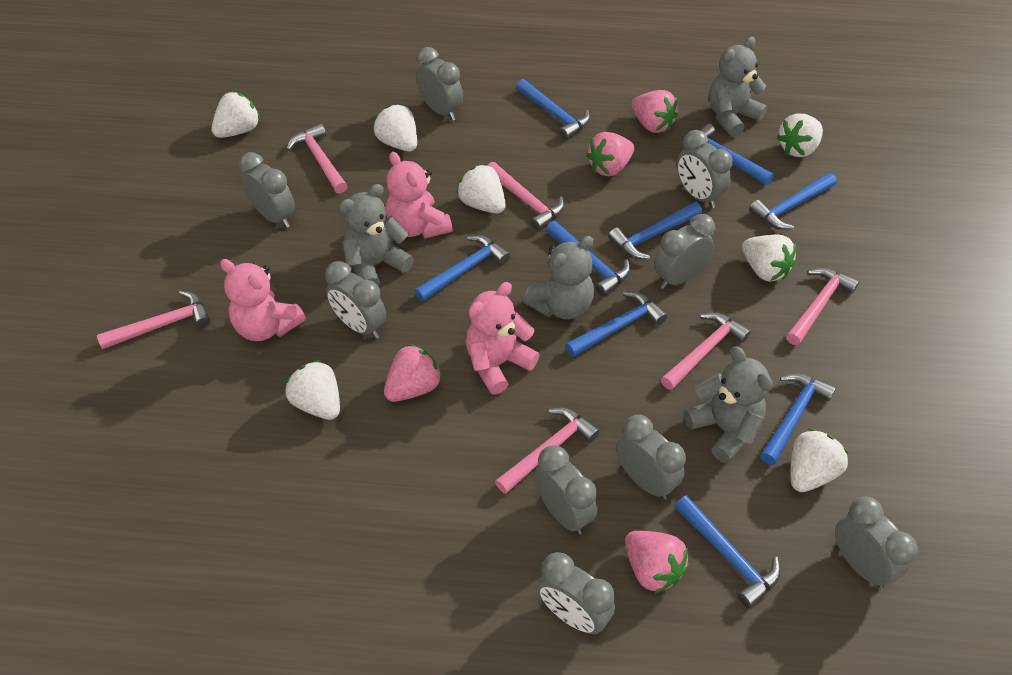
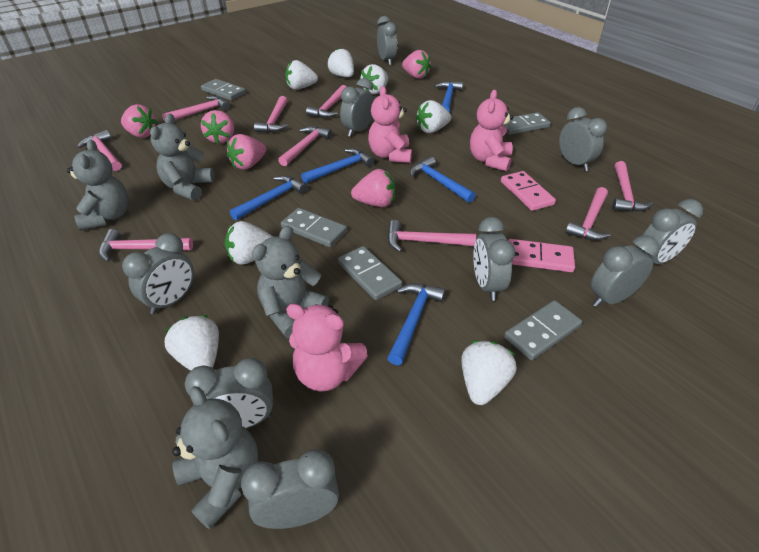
blue hammer: [415,235,510,302] [516,79,590,140] [546,221,630,296] [565,291,667,357] [608,202,702,259] [674,495,781,608] [699,123,774,185] [749,173,837,230] [760,373,836,465] = 9 -> [230,175,307,221] [301,148,374,184] [387,283,445,365] [410,156,476,203] [434,81,463,112] = 5
grey domino: none = 0 -> [201,79,246,100] [281,208,347,247] [338,246,402,300] [504,112,551,135] [504,300,582,360] = 5
pink domino: none = 0 -> [501,171,556,211] [508,239,575,272] = 2
pink hammer: [97,291,211,349] [287,124,348,194] [487,162,564,230] [495,407,600,494] [661,312,751,390] [786,267,859,345] = 6 -> [77,130,122,171] [99,229,193,262] [162,96,230,123] [254,96,288,132] [278,126,332,166] [306,85,346,118] [387,220,476,252] [565,187,611,240] [612,161,653,212] = 9
pink strawberry: [384,344,442,402] [586,132,634,176] [625,531,689,594] [631,90,678,133] = 4 -> [121,104,158,138] [201,110,234,144] [227,134,266,170] [351,169,395,207] [402,50,431,79] = 5

